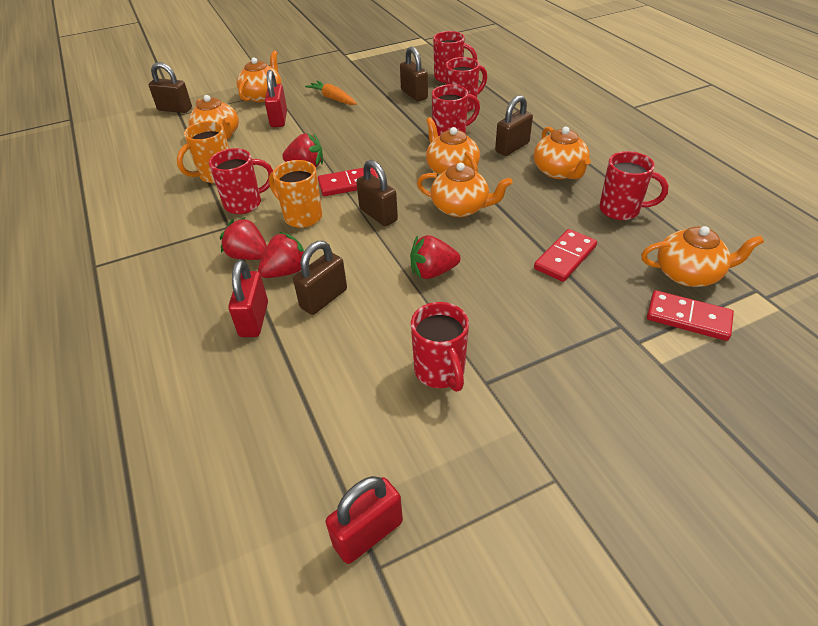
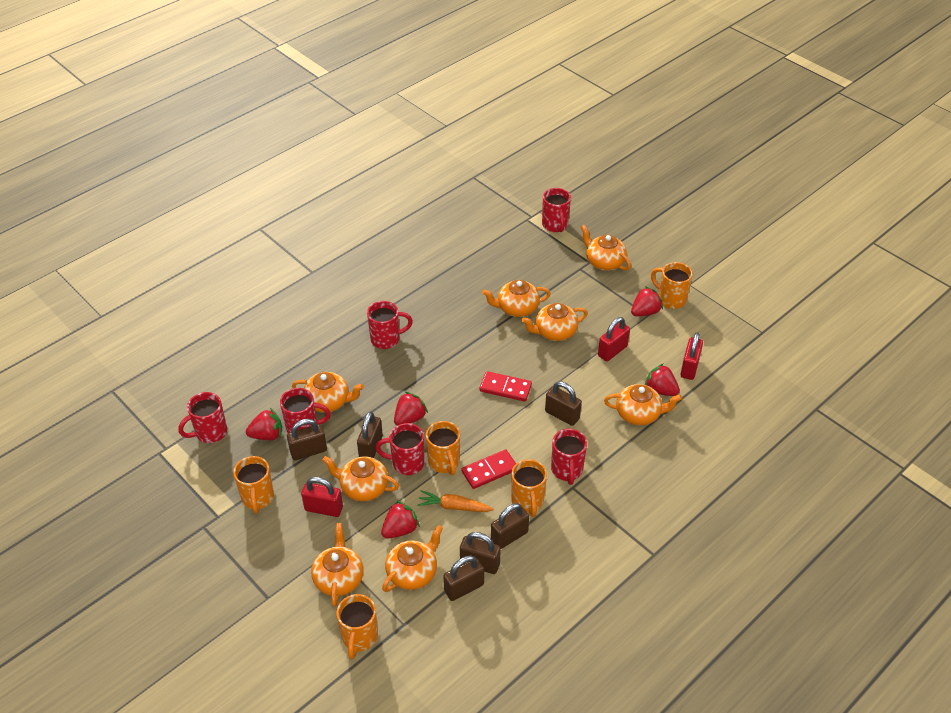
brown padlock: [149,62,192,113] [293,241,347,315] [356,160,398,226] [400,46,428,101] [495,95,533,156] = 5 -> [287,419,327,460] [357,412,383,458] [443,555,484,601] [460,532,501,574] [491,503,529,549] [545,382,582,426] = 6
orange mug: [177,121,229,183] [269,160,322,228] = 2 -> [233,456,274,513] [336,594,378,659] [426,421,460,475] [511,459,547,517] [651,262,693,309] = 5
orange teapot: [189,95,239,139] [237,50,281,102] [417,162,512,217] [426,117,480,175] [534,127,591,179] [641,226,764,287] = 6 -> [292,372,364,413] [311,523,364,607] [322,456,399,501] [382,525,443,592] [482,280,551,317] [522,303,588,341] [581,225,631,271] [604,384,682,426] = 8
red domino: [318,167,379,196] [534,229,597,282] [647,290,734,341] = 3 -> [462,449,516,489] [480,371,532,402] = 2
red strawberry: [220,217,267,260] [258,232,304,278] [282,133,323,167] [410,235,461,279] = 4 -> [246,408,282,440] [381,501,420,539] [394,391,428,425] [631,286,663,316] [645,363,680,396] = 5

